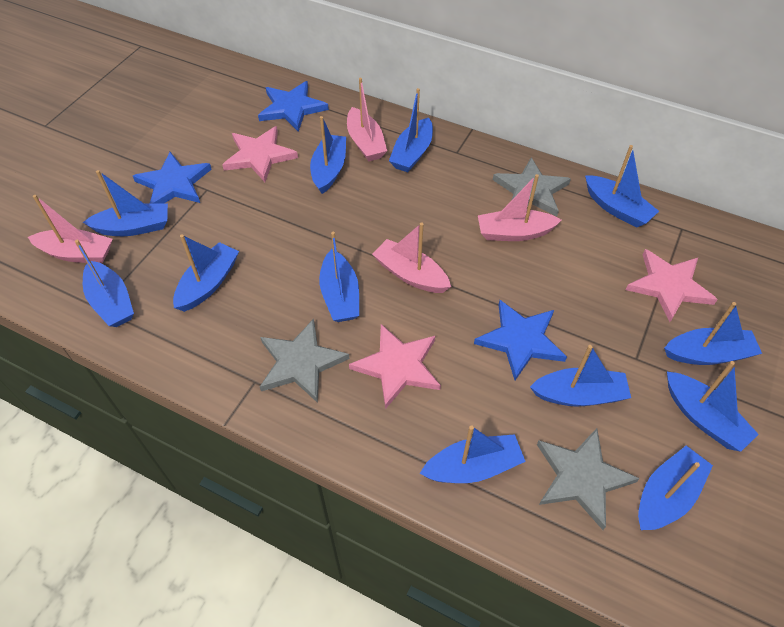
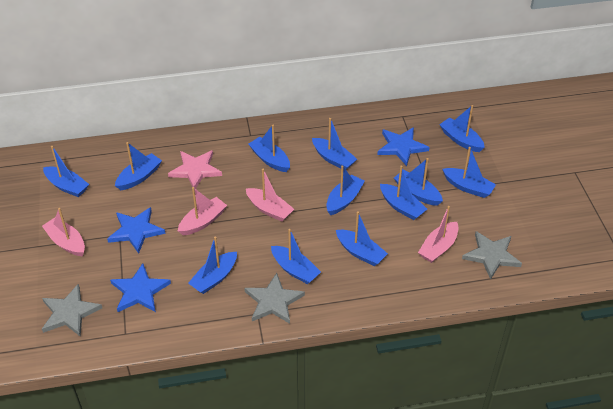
pink star: [222,126,298,182] [349,324,441,409] [626,249,718,322] = 3 -> [168,150,222,190] = 1

